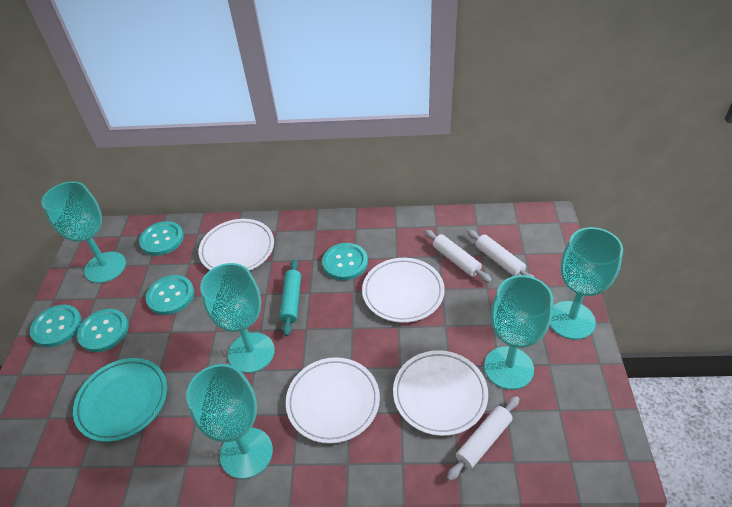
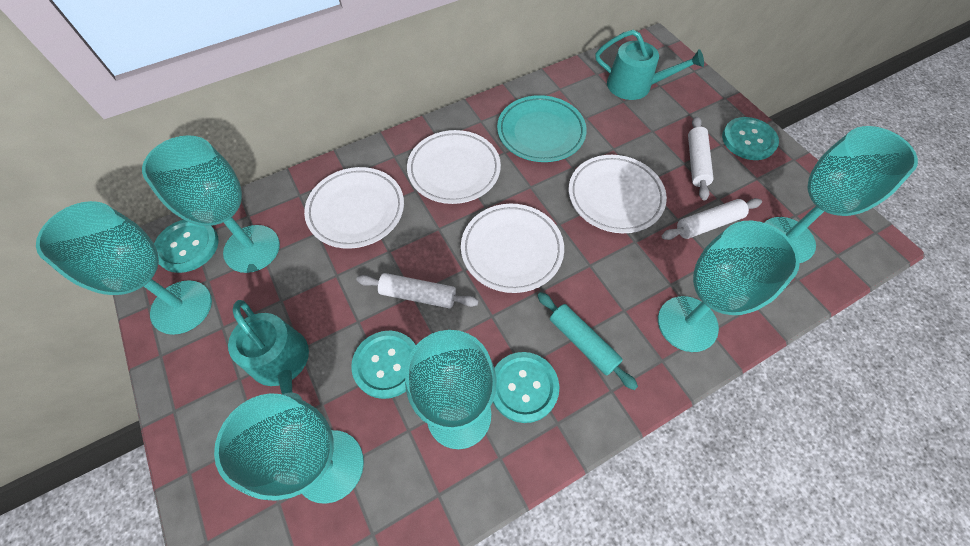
turquoise button: [30,305,82,347] [77,309,129,352] [139,221,184,256] [146,275,194,315] [322,243,368,280] = 5 -> [154,220,219,273] [351,331,416,399] [493,352,559,423] [722,117,779,160] = 4
turquoise goblet: [41,181,126,283] [186,364,273,479] [200,263,275,373] [484,275,553,390] [550,227,623,340] = 5 -> [36,201,212,335] [142,135,280,273] [214,393,364,504] [405,330,496,449] [658,221,800,352] [764,126,918,263] = 6
turquoise watering can: none = 0 -> [228,300,309,400] [596,30,704,100] = 2

